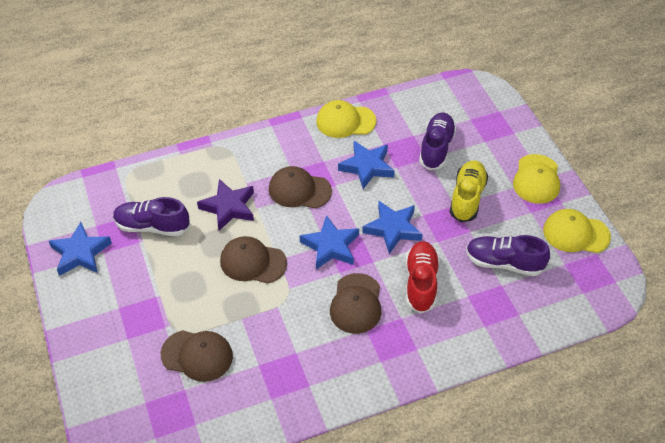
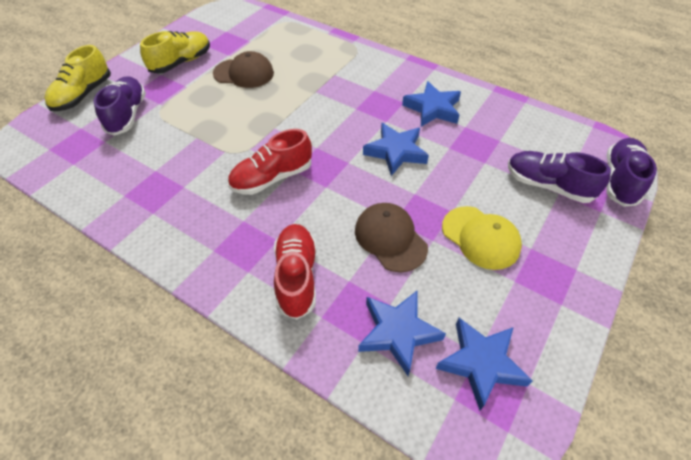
brown cap: [161,330,233,382] [220,236,287,284] [269,166,332,209] [330,273,381,334] = 4 -> [213,51,274,88] [355,203,428,272] = 2
purple star: [197,179,254,231] = 1 -> none = 0
red shoe: [406,241,439,313] = 1 -> [228,129,312,195] [274,224,317,320] = 2
yellow cap: [316,100,376,138] [513,154,560,204] [543,209,611,253] = 3 -> [442,206,522,270] = 1
yellow shoe: [450,160,488,222] = 1 -> [45,45,111,111] [140,31,210,74] = 2

